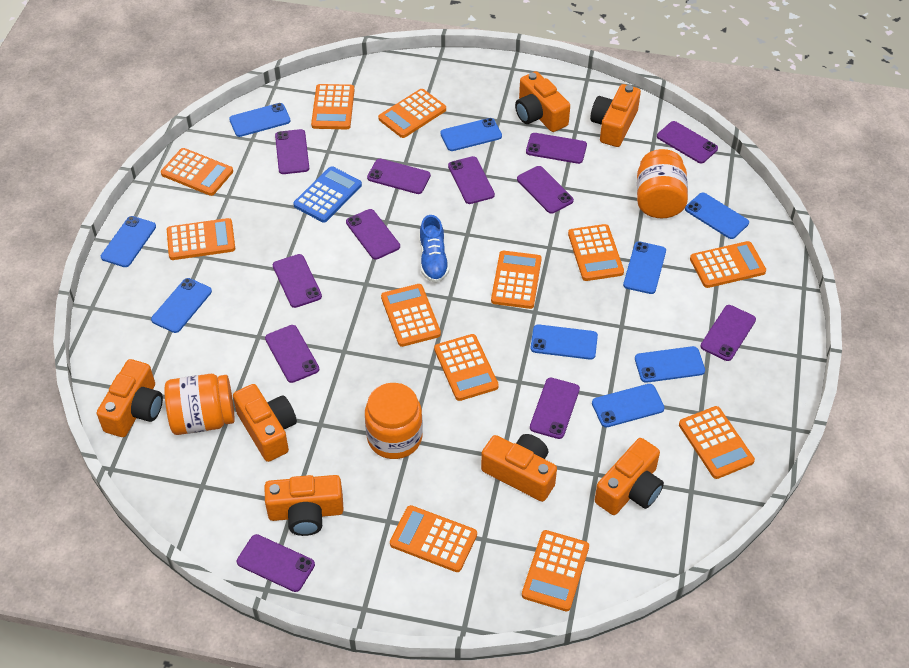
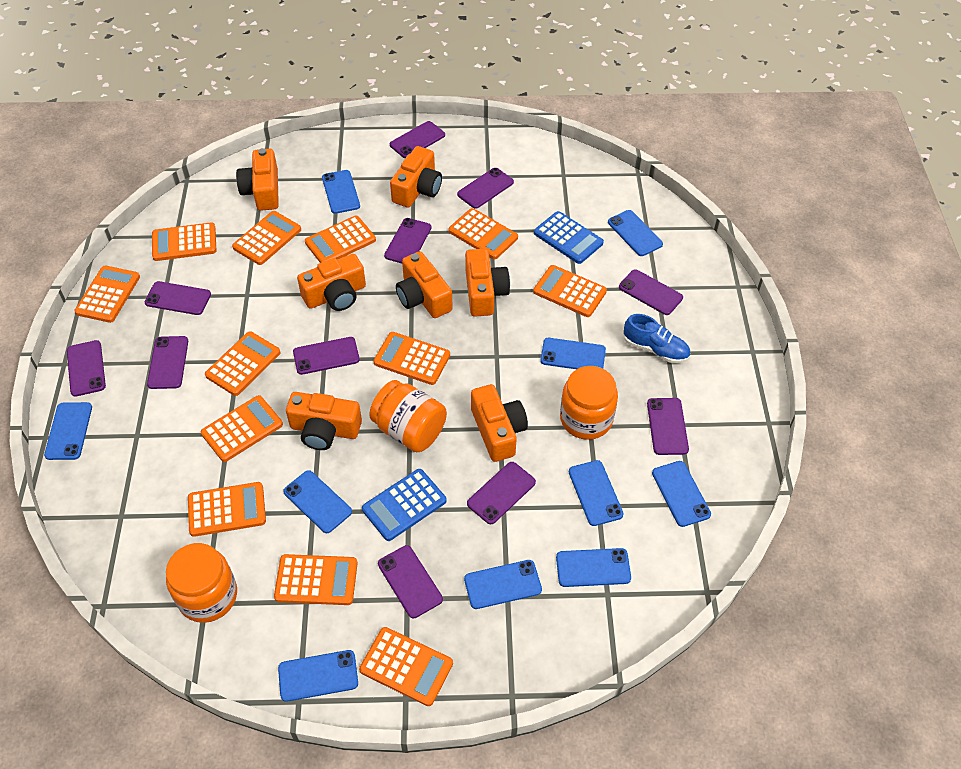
blue calculator: [293,166,362,223] = 1 -> [362,469,447,541] [534,211,604,264] = 2
blue phone: [101,216,156,267] [151,278,212,333] [229,103,291,137] [440,118,502,151] [531,324,598,360] [592,384,665,427] [623,241,666,294] [635,346,705,383] [685,193,749,239] = 9 -> [44,402,92,460] [278,650,358,702] [283,470,352,533] [322,170,360,214] [464,560,542,609] [540,338,606,369] [556,548,631,587] [569,460,623,526] [608,210,663,256] [652,461,711,527] = 10
purple phone: [237,534,315,592] [265,325,319,383] [273,254,322,308] [275,129,309,174] [346,209,400,260] [367,159,431,194] [448,156,495,204] [517,166,574,214] [526,133,587,164] [530,378,580,439] [657,121,718,164] [700,305,756,361] = 12 -> [67,340,106,397] [145,281,211,315] [147,336,188,389] [293,337,360,375] [378,545,443,618] [384,218,431,263] [390,121,445,158] [457,168,514,209] [467,462,536,524] [619,269,683,315] [647,398,689,455] = 11

